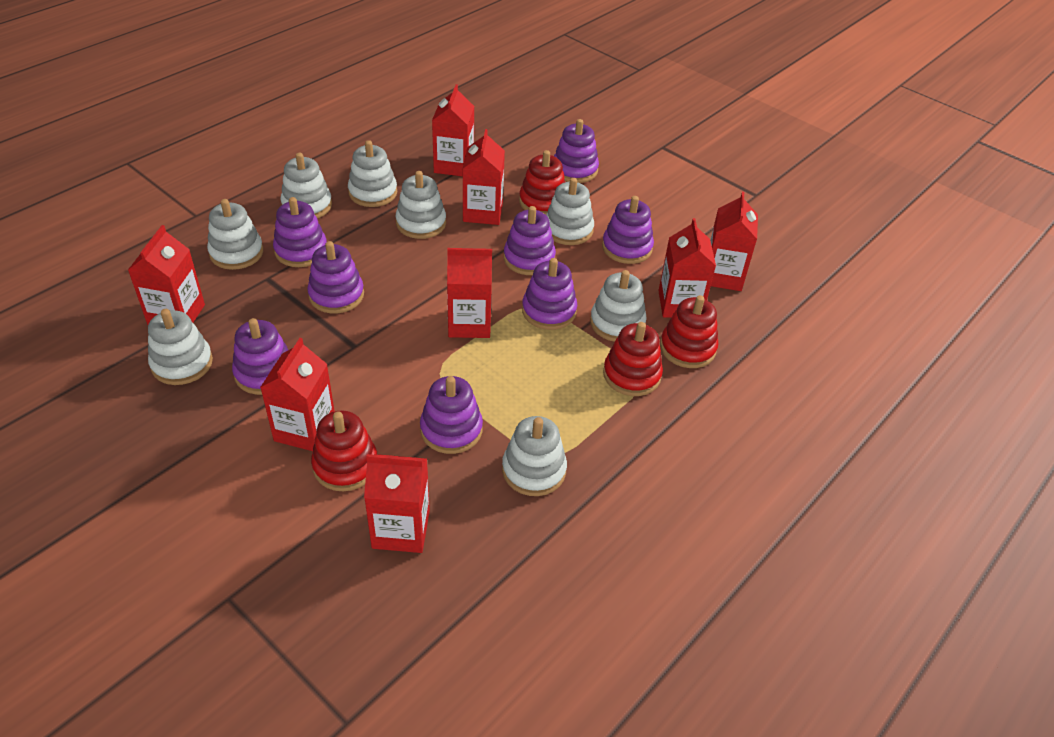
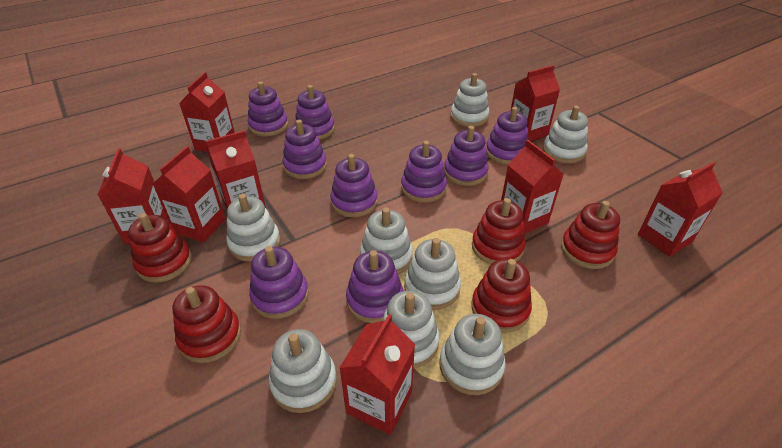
purple stacking toy: [232,318,288,395] [273,197,327,267] [307,241,364,313] [420,376,483,454] [504,206,556,275] [522,258,577,330] [554,119,599,183] [602,196,654,264] = 8 -> [248,82,288,136] [249,246,309,319] [283,120,327,179] [295,85,335,140] [330,154,378,217] [346,250,404,323] [401,141,447,203] [444,126,489,186] [486,107,529,165] = 9
red stacking toy: [311,411,377,491] [519,150,565,215] [603,322,663,396] [660,295,718,368] = 4 -> [128,213,192,283] [173,285,241,363] [471,259,532,333] [472,198,525,265] [561,201,620,269] = 5

